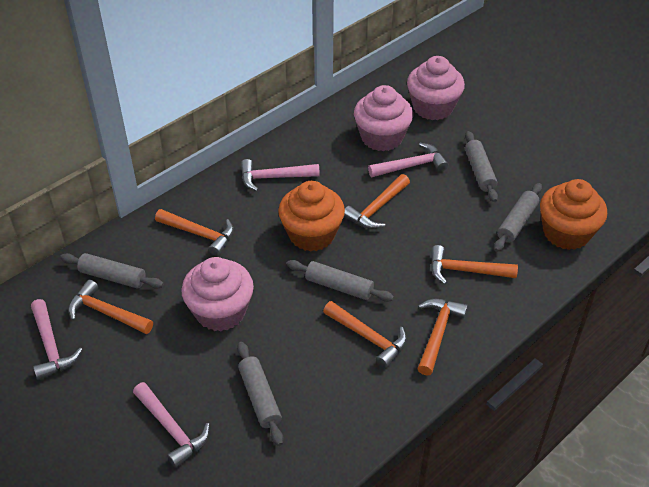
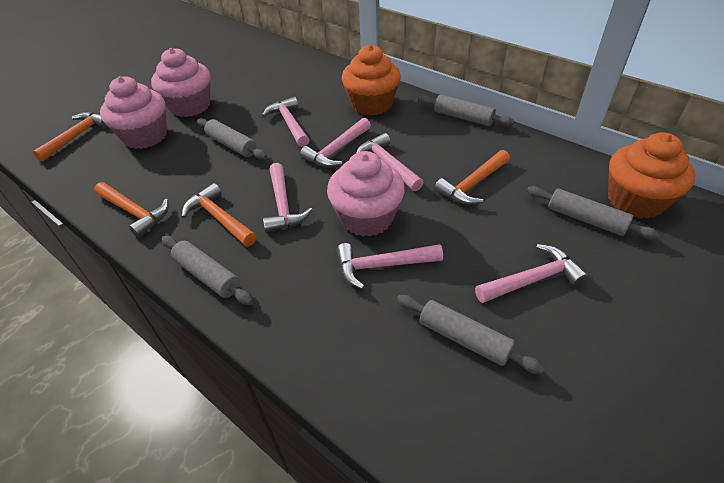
orange hammer: [68,280,153,334] [155,209,234,256] [323,301,407,369] [344,174,410,229] [417,299,468,376] [431,245,518,284] = 6 -> [33,112,108,162] [94,182,169,238] [181,183,256,247] [434,150,510,205] = 4
pink hammer: [31,299,83,380] [133,382,210,468] [241,159,320,191] [368,143,448,177] = 4 -> [262,96,309,147] [263,163,313,233] [300,118,371,168] [336,243,443,289] [356,133,424,191] [475,244,589,303] = 6

